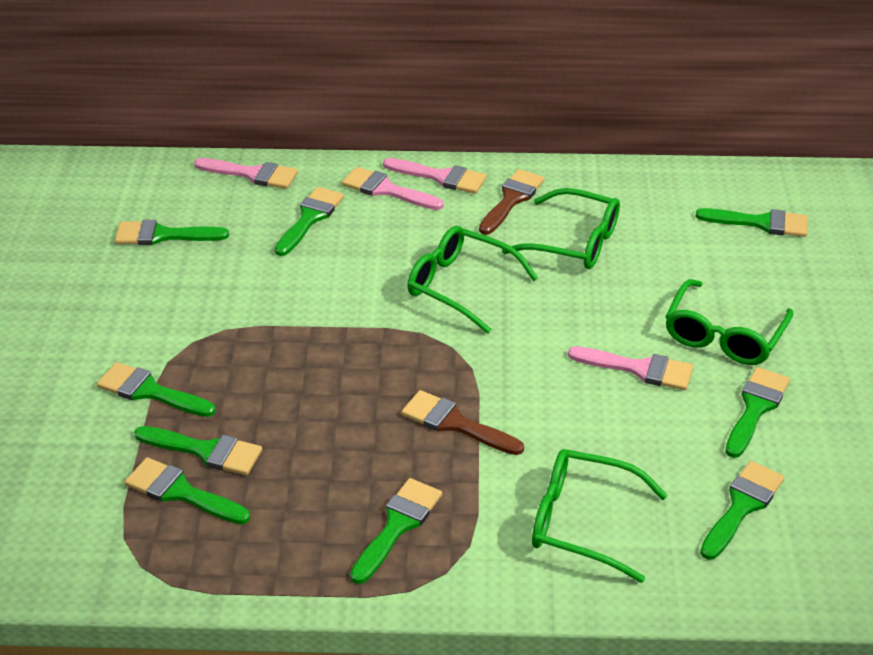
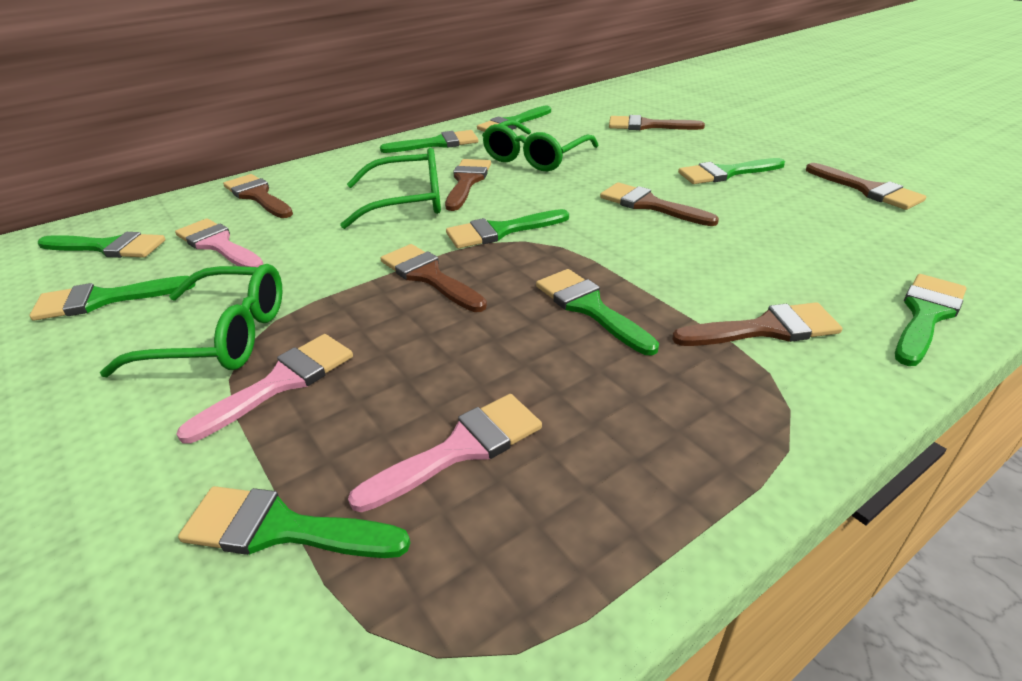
brown brush: [401,390,524,455] [479,169,545,235] = 2 -> [223,174,293,218] [381,244,487,312] [445,159,491,211] [600,182,719,226] [609,115,705,130] [672,302,842,346] [806,163,926,210] = 7
green glasses: [407,226,538,334] [502,188,620,269] [532,449,667,583] [665,279,794,365] = 4 -> [100,264,282,377] [340,148,441,229] [482,120,599,171] = 3
pink brush: [194,158,298,189] [342,167,444,210] [383,158,487,194] [568,346,693,390] = 4 -> [175,219,264,267] [176,334,353,444] [348,394,542,512] = 3

